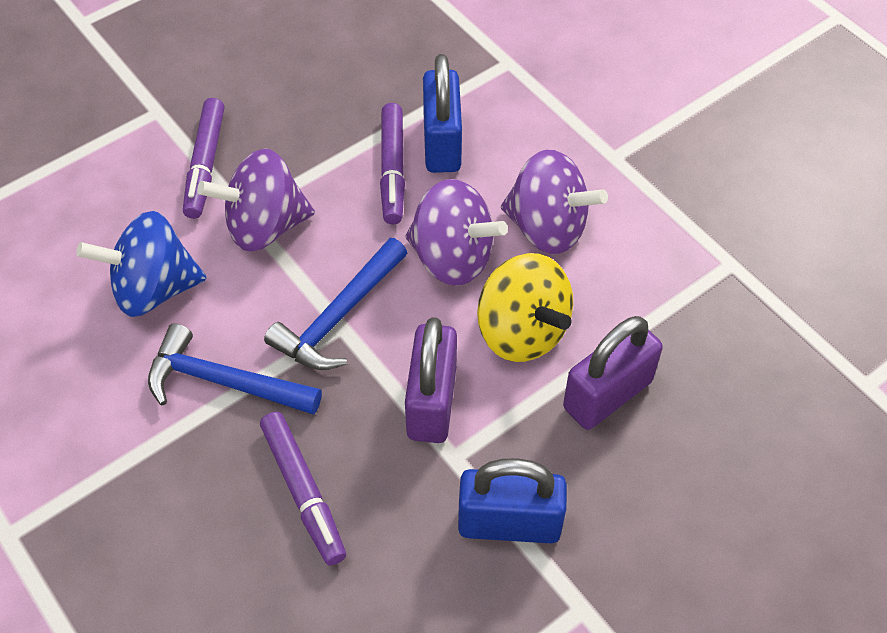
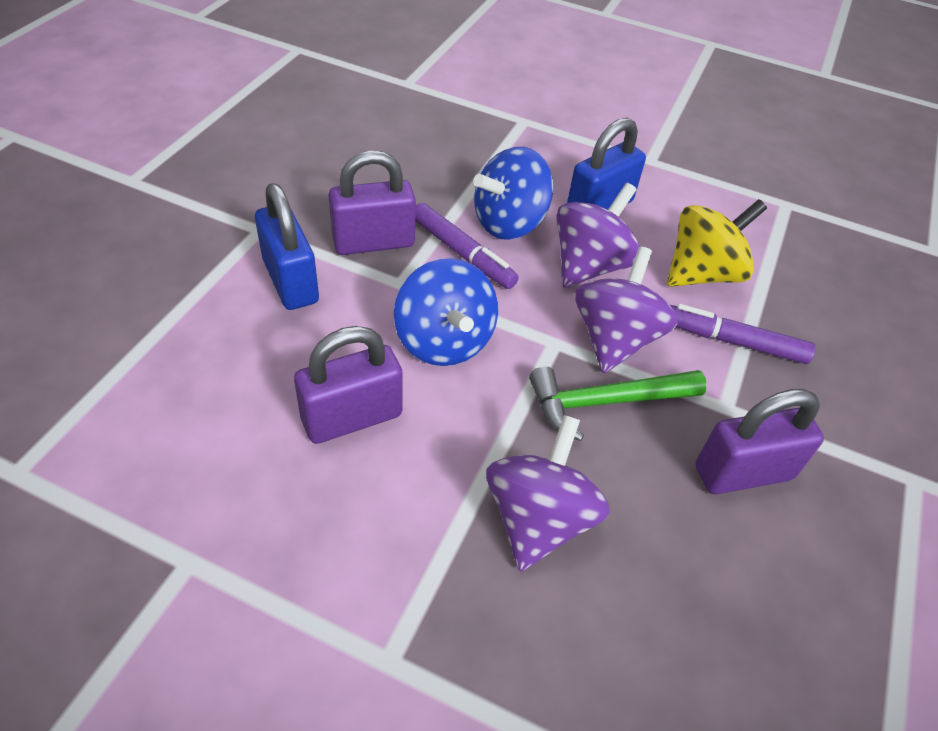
blue hammer: [148,323,322,415] [264,238,407,370] = 2 -> none = 0
blue spinning top: [76,211,207,317] = 1 -> [394,258,498,366] [473,147,553,240] = 2
green hammer: none = 0 -> [529,366,707,441] = 1
purple marker: [183,98,224,219] [260,412,346,566] [380,103,405,224] = 3 -> [415,203,519,289] [670,304,816,364] = 2
purple padlock: [405,317,457,443] [563,316,663,430] = 2 -> [294,326,403,444] [328,150,416,255] [695,389,824,494] = 3

